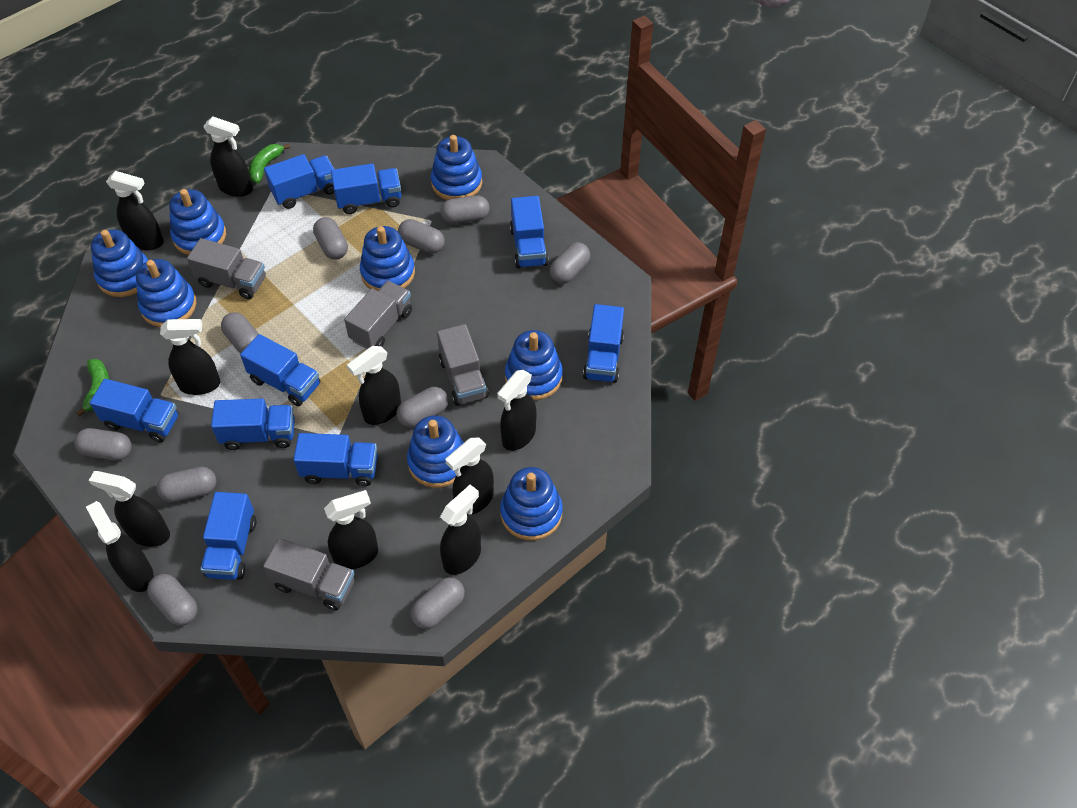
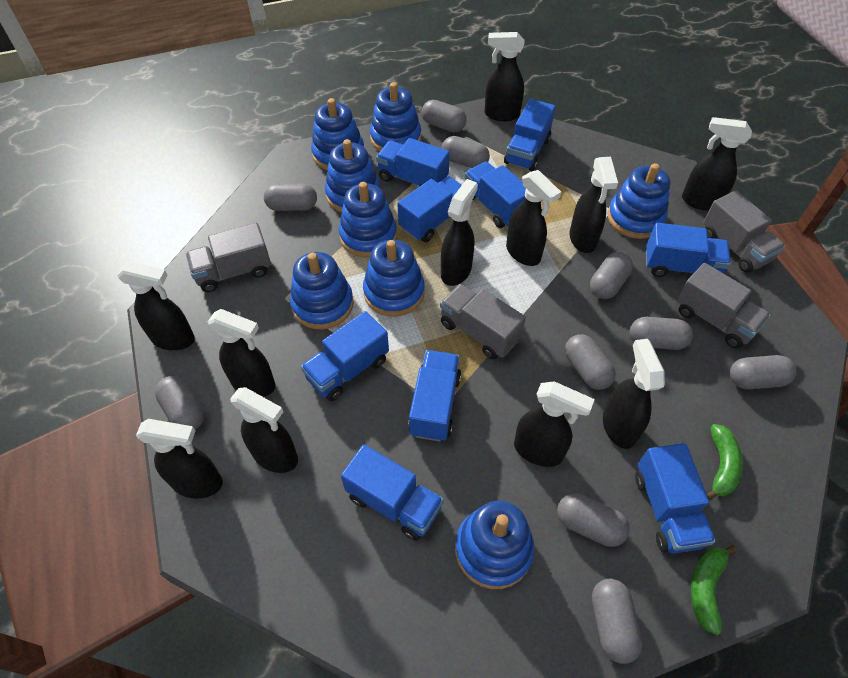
black spray bottle: [86,501,154,592] [89,471,170,547] [106,171,164,250] [160,319,220,395] [203,116,253,197] [324,490,378,569] [347,346,401,425] [440,485,481,575] [445,437,494,515] [497,370,537,451] = 10 -> [117,261,195,350] [136,419,223,499] [208,309,275,397] [230,387,298,473] [441,179,478,286] [485,32,525,121] [506,170,561,266] [514,381,595,467] [569,157,618,253] [603,339,665,449] [682,117,752,211] = 11

